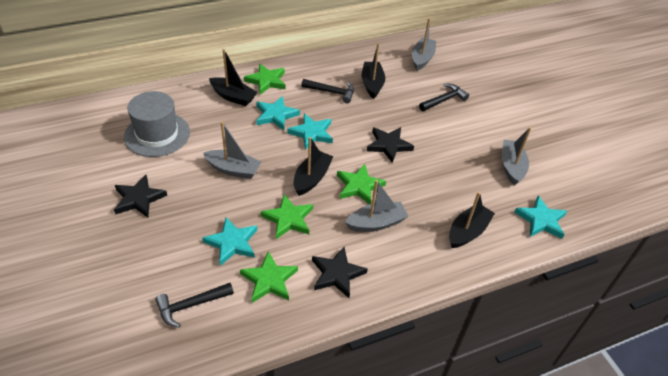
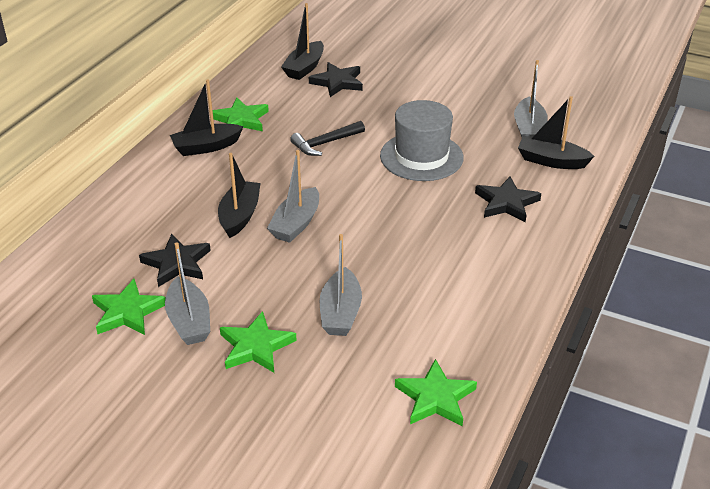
black hammer: [155,283,234,327] [301,79,354,103] [419,84,469,111] = 3 -> [290,121,365,156] = 1
turquoise star: [202,217,257,266] [256,96,300,130] [288,113,333,150] [514,196,567,239] = 4 -> none = 0

